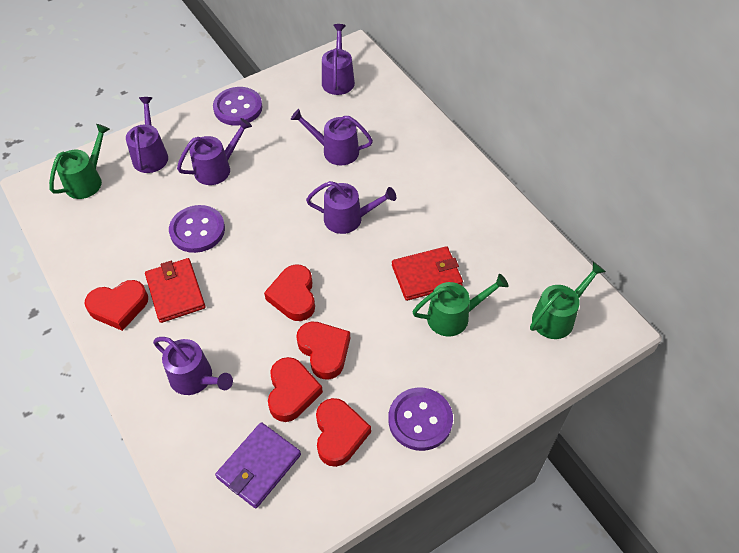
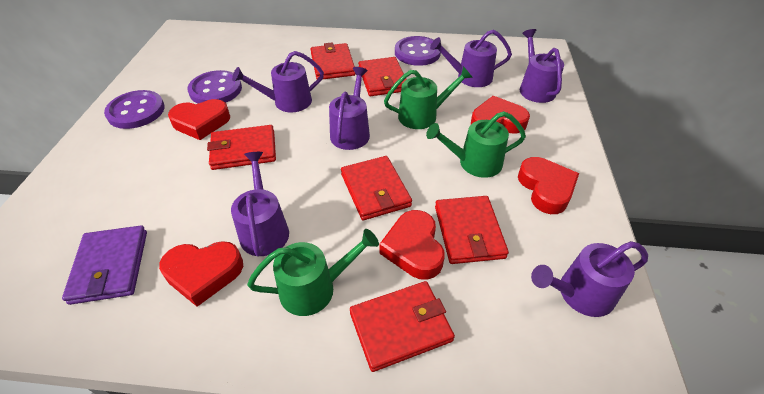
red wallet: [145,258,206,323] [392,246,463,301] = 2 -> [207,125,276,170] [311,42,356,80] [341,156,412,220] [350,281,455,372] [358,57,407,96] [435,196,509,264] = 6

